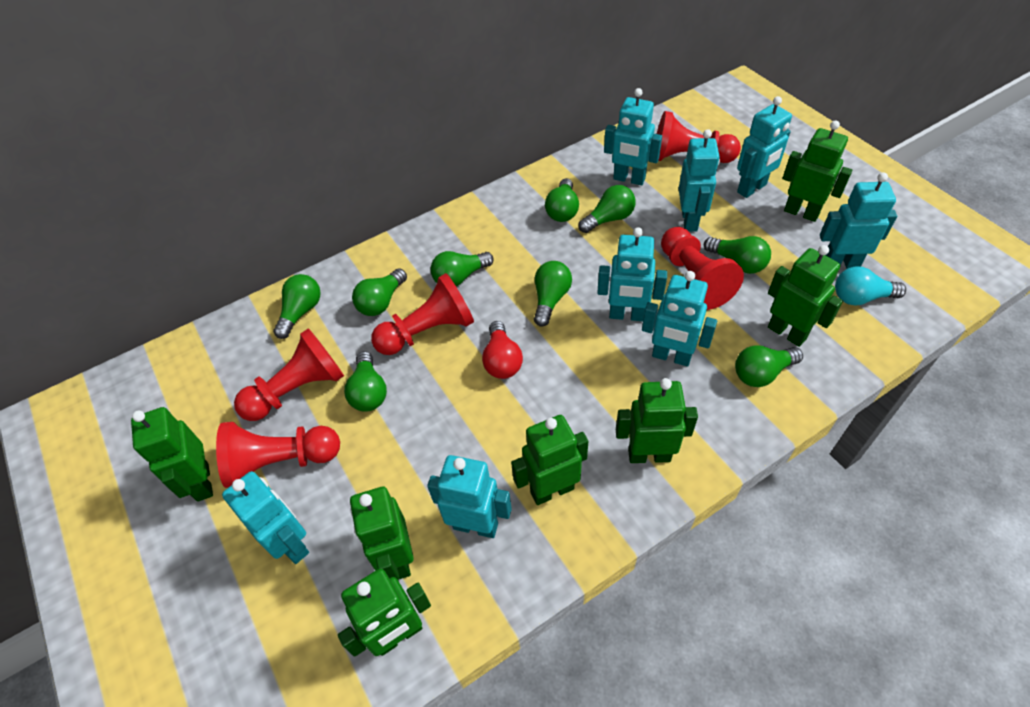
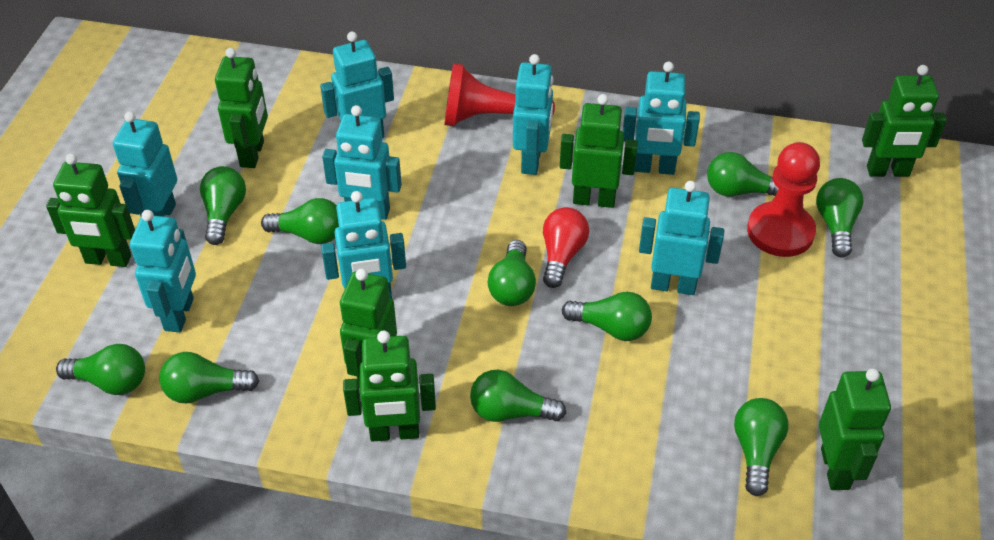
green light bulb: [273,274,321,339] [344,351,387,412] [352,268,407,316] [431,251,494,287] [534,261,572,327] [545,178,579,222] [578,185,636,233] [704,236,771,274] [735,345,803,387] = 9 -> [56,344,145,395] [159,352,259,404] [200,166,246,245] [261,198,339,244] [470,370,566,422] [488,240,536,306] [562,292,652,341] [707,152,778,197] [734,398,788,496] [816,178,864,258] = 10
red pawn: [216,422,340,488] [234,328,344,421] [371,273,474,355] [657,111,741,163] [661,227,744,310] = 5 -> [444,63,555,126] [747,142,820,257] = 2
turquoise light bulb: [835,266,906,306] = 1 -> none = 0

